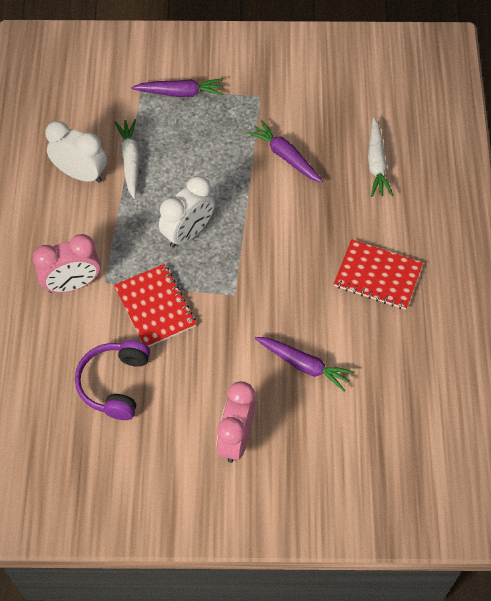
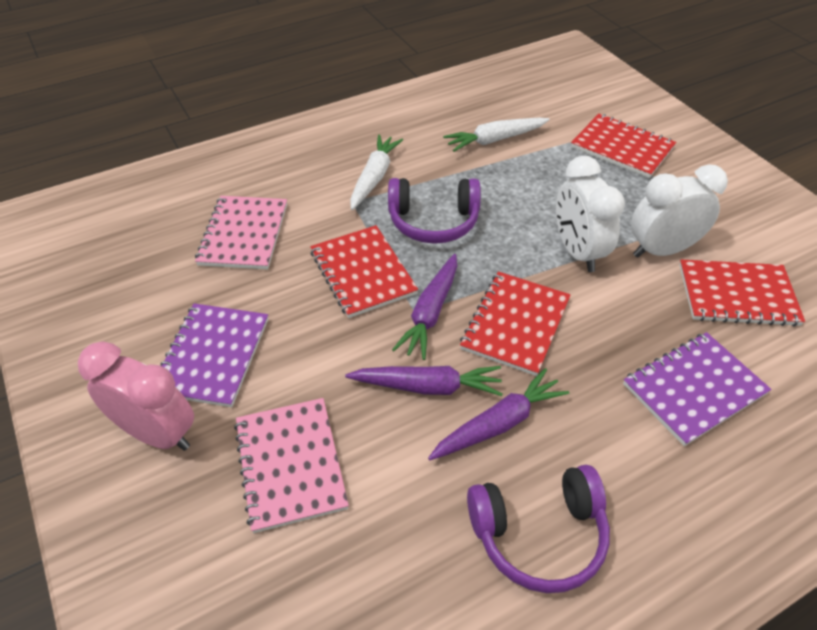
pink clock: [33,234,100,293] [216,381,256,463] = 2 -> [78,341,194,451] = 1
pink notebook: none = 0 -> [195,196,287,270] [234,398,349,533] = 2
purple headphones: [75,340,150,420] = 1 -> [388,178,481,244] [467,465,610,593] = 2
purple notebook: none = 0 -> [161,304,268,407] [623,332,771,446] = 2
red notebook: [114,264,196,347] [334,239,423,310] = 2 -> [310,225,418,318] [460,271,571,376] [571,114,676,178] [679,259,805,327] = 4

